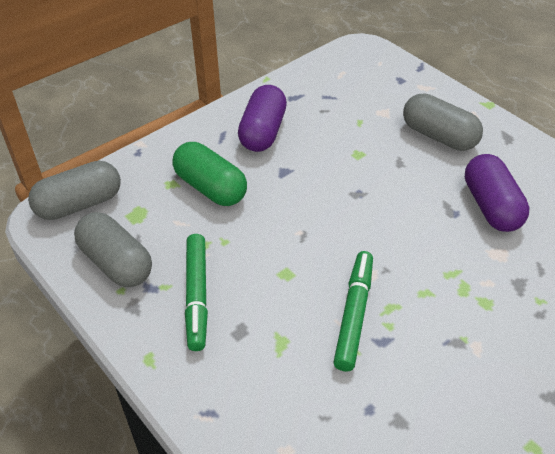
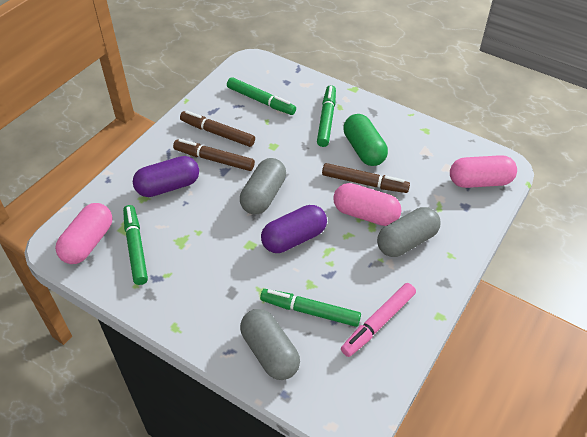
brown marker: none = 0 -> [173,139,255,171] [180,110,255,147] [322,163,410,193] = 3
green marker: [185,234,208,351] [333,251,373,372] = 2 -> [123,205,148,285] [227,77,296,115] [260,289,361,327] [317,85,336,147] = 4
pink capsule: none = 0 -> [55,203,113,264] [333,183,401,226] [450,155,517,188] = 3
pink marker: none = 0 -> [341,283,416,357] = 1

